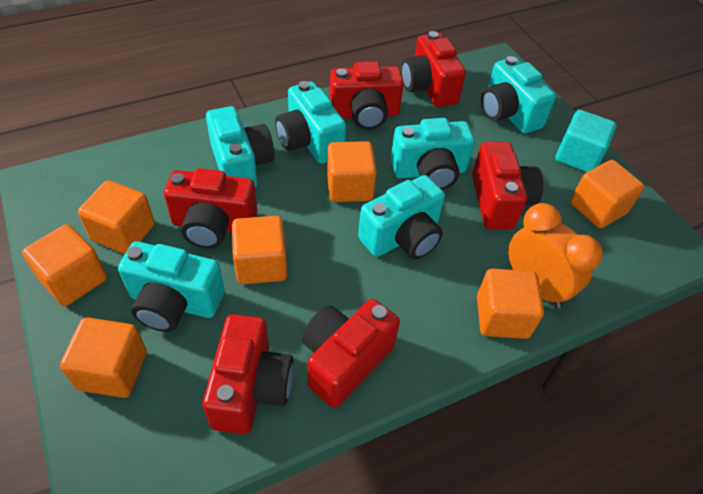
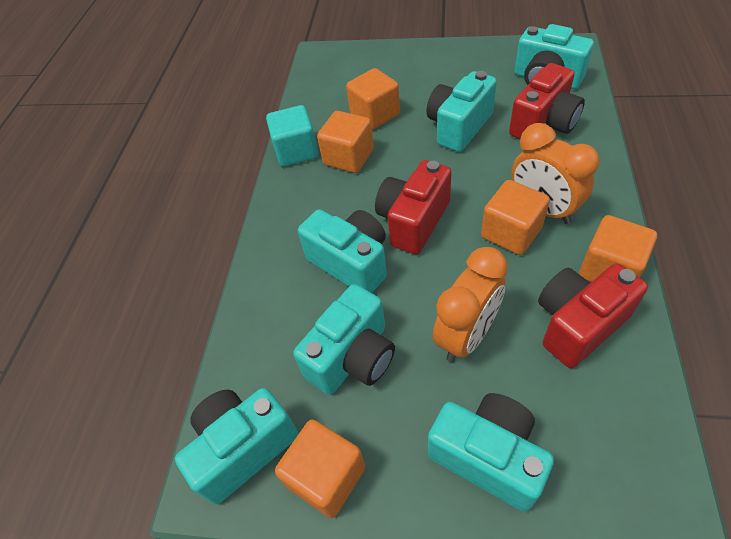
orange clock: [508,203,603,308] = 1 -> [433,247,508,362] [511,123,600,224] = 2
orange cube: [22,224,107,306] [60,317,147,398] [78,180,154,254] [232,216,287,284] [327,141,377,202] [477,268,544,339] [570,160,644,229] = 7 -> [275,420,365,518] [317,111,374,173] [346,68,400,130] [481,180,550,255] [579,215,657,282] = 5
red camera: [164,168,258,249] [202,314,294,434] [301,299,400,408] [329,61,404,130] [401,31,466,107] [472,142,544,229] = 6 -> [375,160,452,255] [509,63,585,139] [538,263,648,368] = 3

